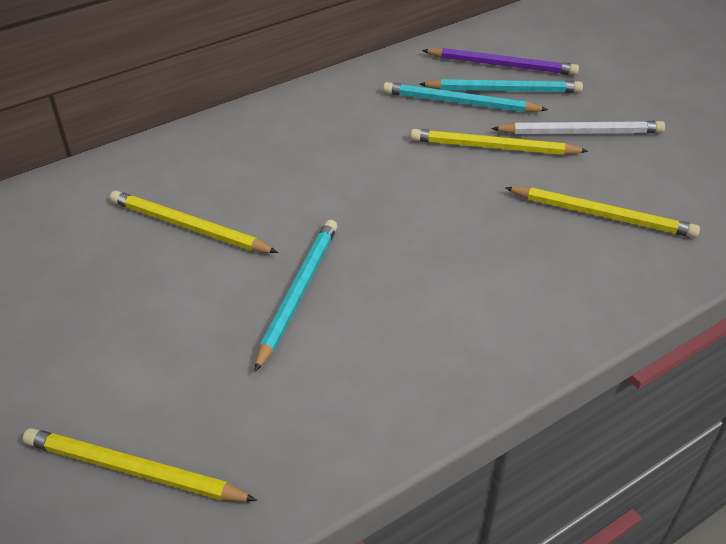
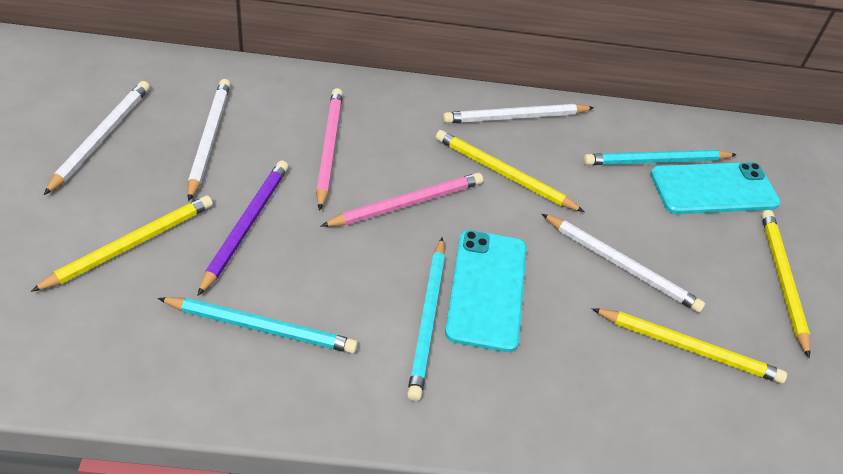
pink pencil: none = 0 -> [316,88,343,211] [321,173,483,227] = 2
turquoise phone: none = 0 -> [445,230,527,352] [650,162,780,214] = 2
white pencil: [491,121,665,134] = 1 -> [44,81,150,195] [188,79,231,201] [443,104,594,123] [542,214,705,313] = 4

